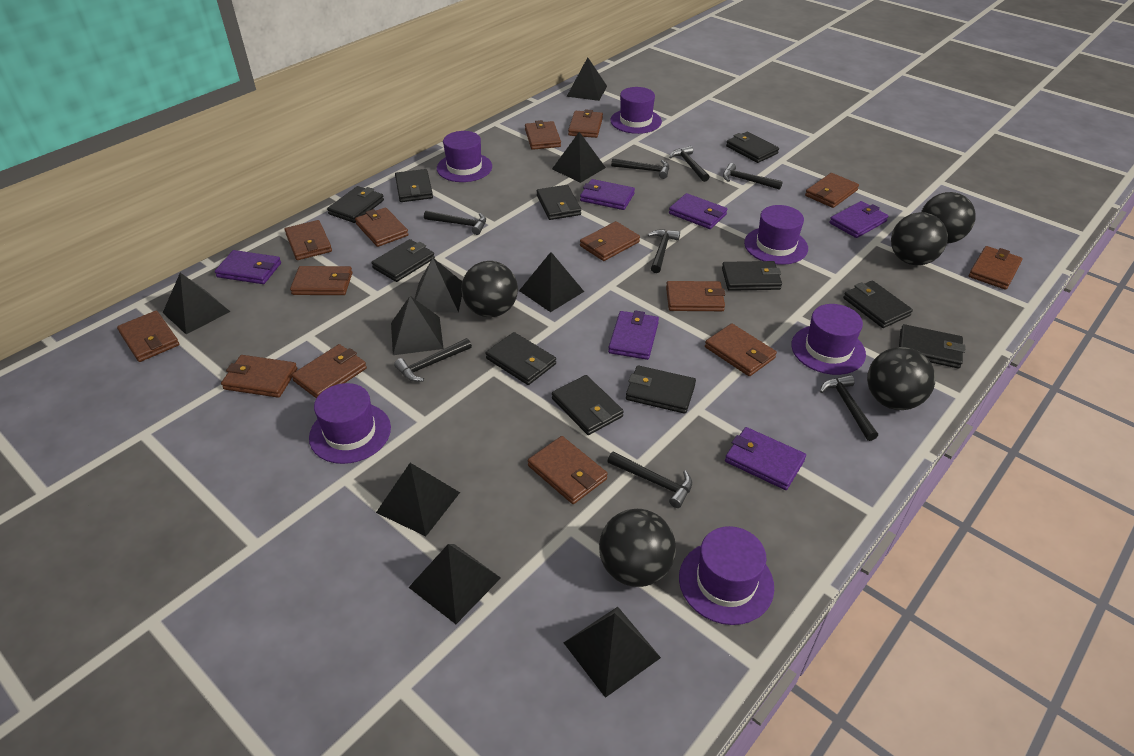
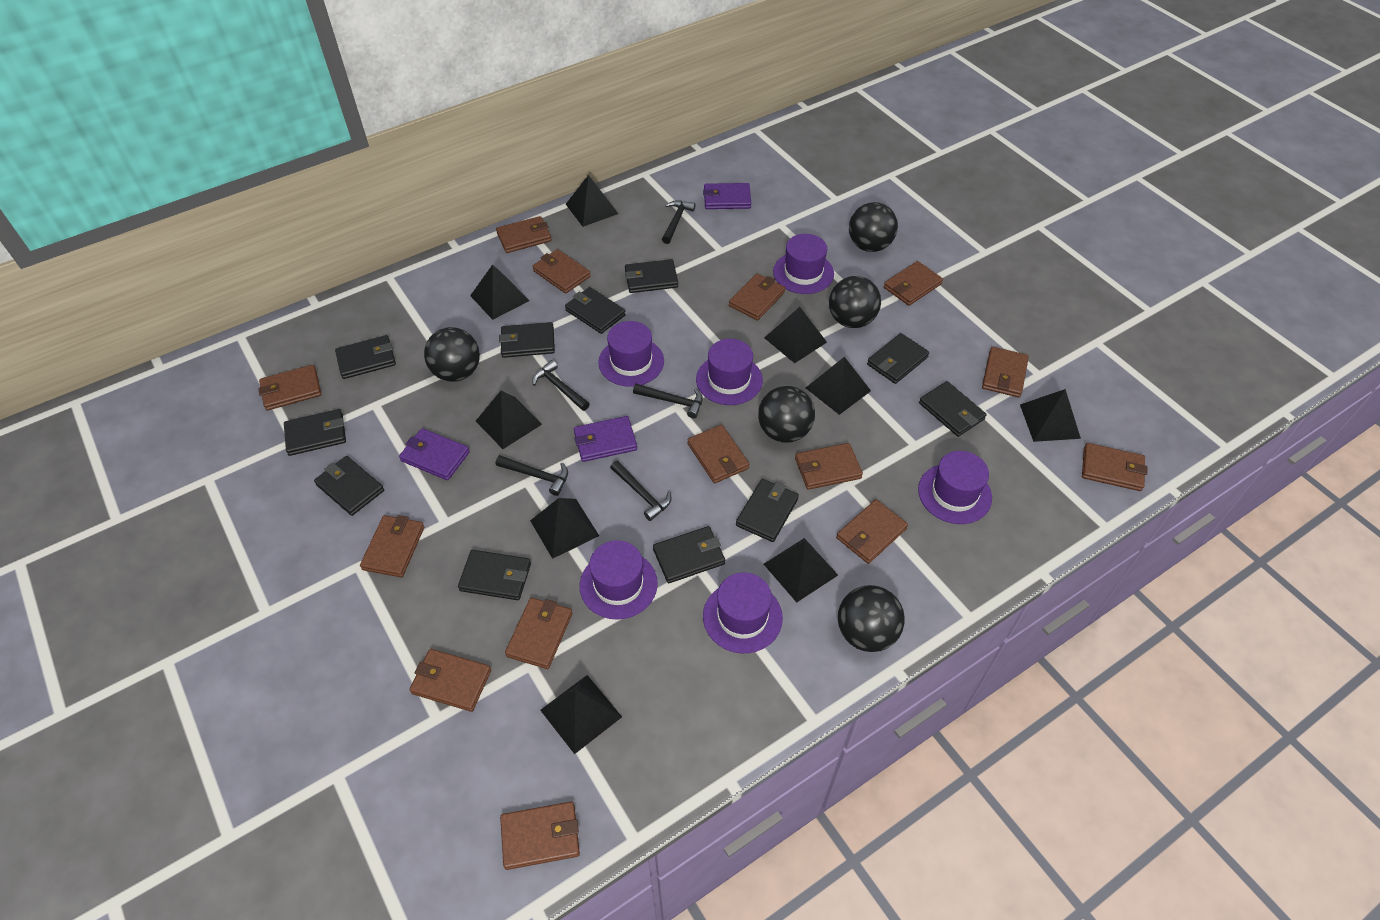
black hammer: [394,338,472,382] [424,211,486,235] [607,451,692,508] [611,158,669,179] [648,229,680,273] [669,146,709,182] [723,163,783,190] [820,375,878,441] = 8 -> [496,455,568,496] [532,360,590,411] [610,461,671,521] [633,384,703,418] [662,200,696,244] = 5
purple wallet: [215,250,281,284] [580,179,635,210] [608,310,659,360] [669,193,727,229] [725,427,806,490] [829,201,889,238] = 6 -> [399,428,470,480] [574,416,637,462] [703,183,751,209] = 3

